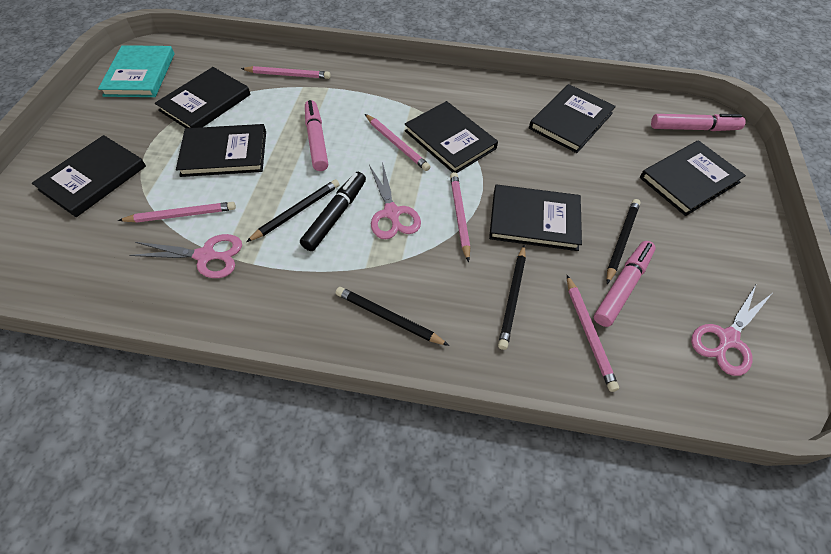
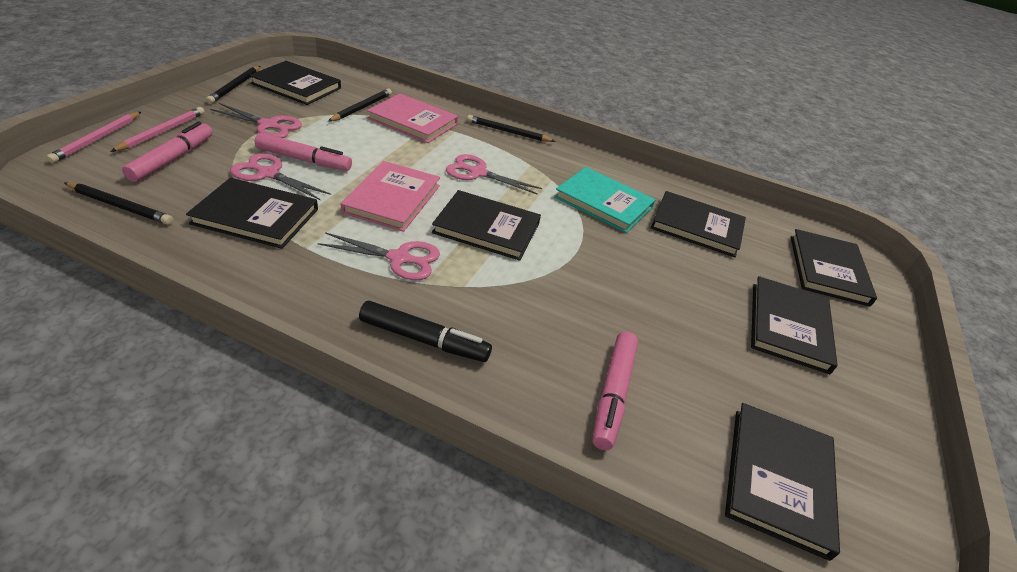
pink book: none = 0 -> [341,161,440,232] [367,94,458,143] = 2
pink pencil: [118,202,236,223] [241,66,331,79] [365,114,431,171] [450,172,470,262] [567,275,619,392] = 5 -> [46,112,141,163] [110,107,205,152] = 2
pink scissors: [129,234,242,278] [369,162,421,239] [691,285,772,376] = 3 -> [210,103,302,138] [230,153,331,200] [318,232,440,280] [446,154,542,195] = 4

